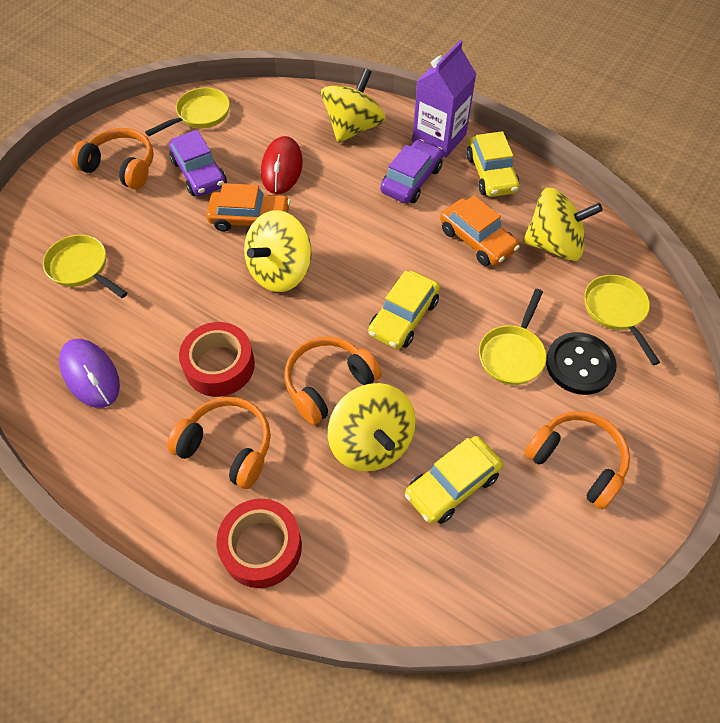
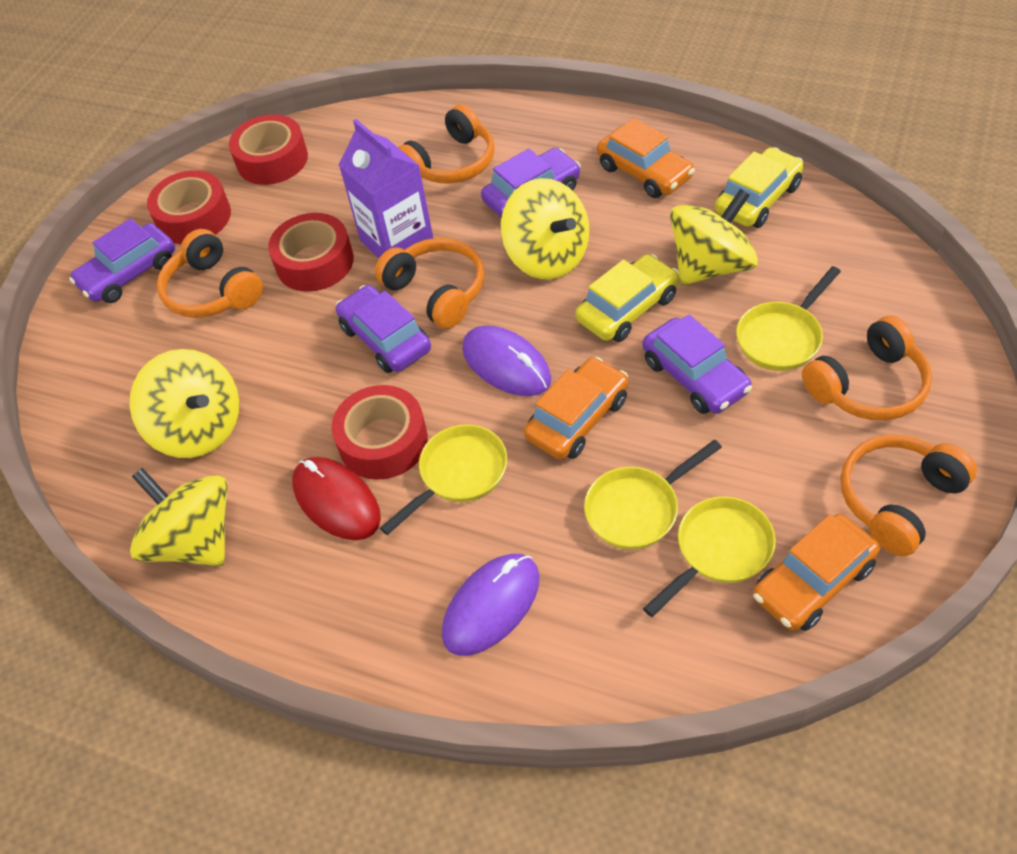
black button: [546,332,617,395] = 1 -> none = 0
orange car: [206,183,291,232] [440,195,520,266] = 2 -> [524,357,628,459] [597,118,695,198] [753,514,880,631] = 3
orange headphones: [71,128,154,190] [167,397,271,489] [284,337,382,425] [524,411,630,510] = 4 -> [157,229,263,318] [375,238,485,329] [398,104,495,183] [802,316,932,420] [841,434,977,556] = 5
purple car: [169,130,227,196] [380,139,443,203] = 2 -> [69,218,175,303] [336,285,431,373] [481,148,581,218] [643,315,752,414] = 4
purple mouse: [59,339,120,408] = 1 -> [442,554,540,656] [462,325,551,396] = 2
red tape: [179,322,255,397] [217,499,302,588] = 2 -> [147,170,231,244] [229,114,308,185] [268,213,354,292] [331,385,428,480] = 4
yellow car: [368,271,440,349] [405,436,503,524] [466,131,520,197] = 3 -> [575,254,679,342] [715,147,804,228] = 2

